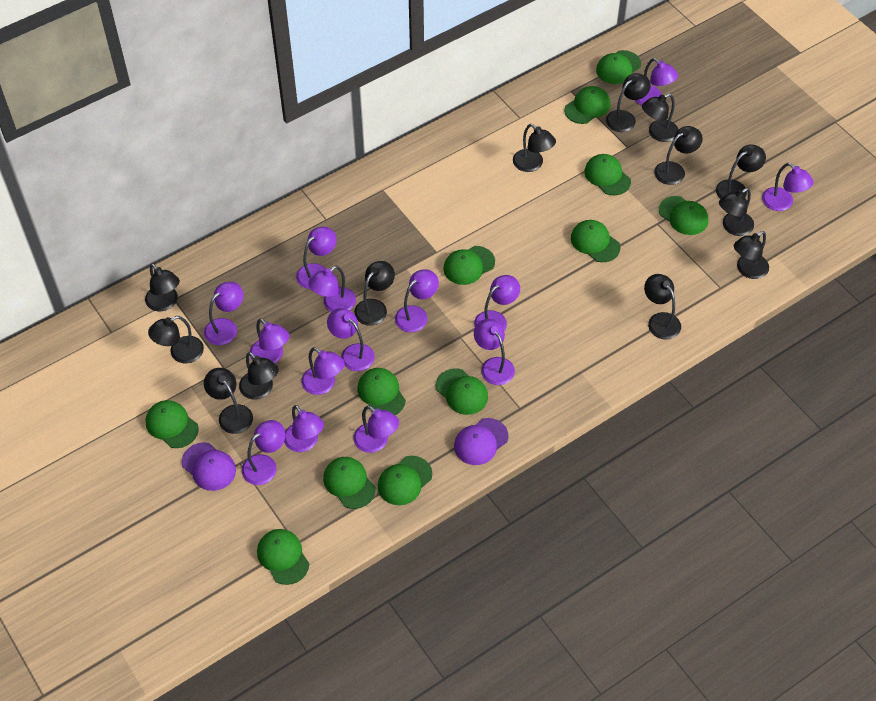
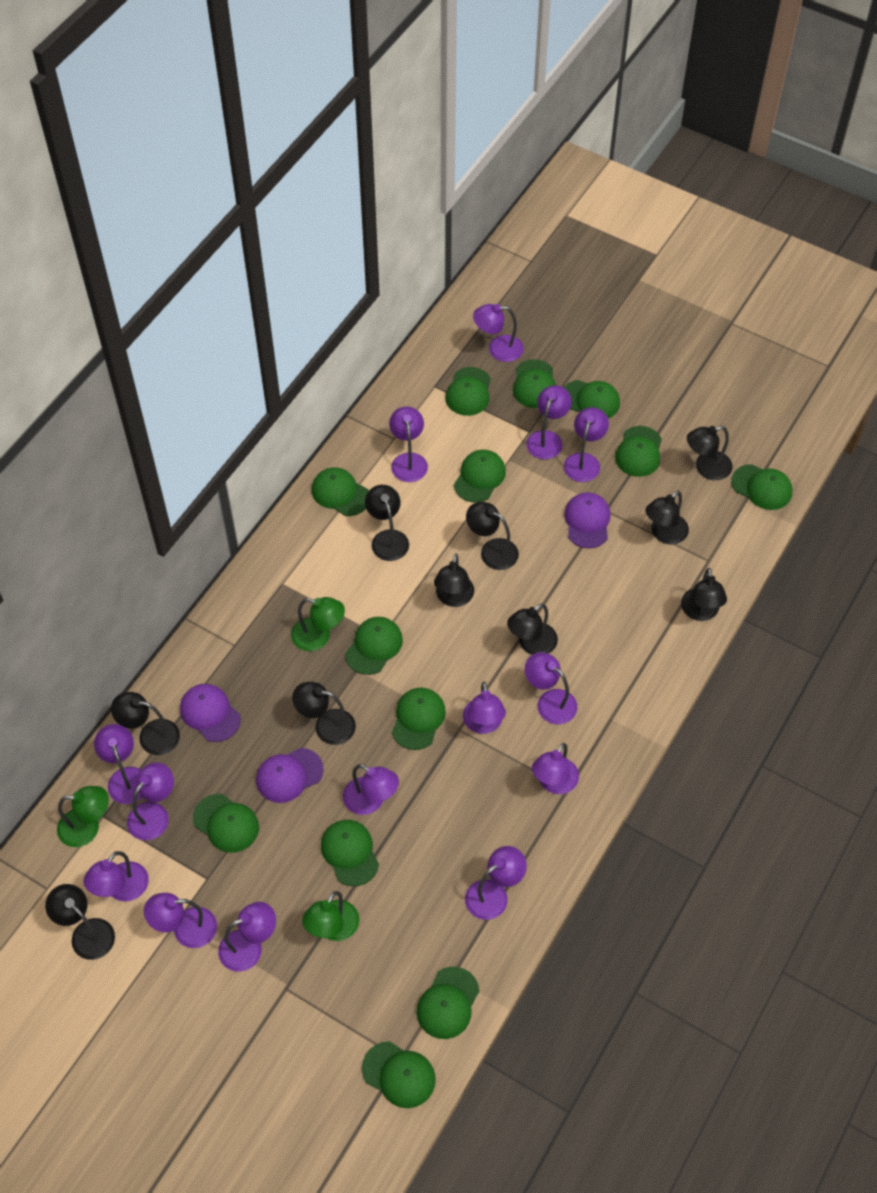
black lamp: [145,263,180,311] [148,316,204,364] [204,368,253,434] [239,352,279,400] [354,261,395,326] [513,124,556,172] [606,73,651,132] [642,93,679,142] [644,274,681,340] [654,126,703,185] [716,144,766,199] [719,188,754,236] [734,231,769,279] = 13 -> [45,884,115,960] [111,692,180,755] [292,682,356,745] [365,485,409,561] [434,554,474,607] [466,502,519,570] [507,603,558,655] [645,491,689,545] [681,568,727,621] [687,426,733,480] = 10
green cap: [145,400,199,448] [257,529,309,585] [323,457,376,509] [357,368,406,415] [378,456,432,505] [436,368,488,415] [443,246,495,285] [564,86,610,124] [571,220,621,262] [584,154,631,195] [596,50,641,84] [659,196,708,235] = 12 -> [193,794,259,853] [312,467,369,516] [321,820,379,886] [345,617,403,675] [362,1041,436,1108] [392,687,446,750] [417,967,479,1039] [445,367,491,416] [454,450,506,502] [513,359,556,408] [563,380,620,419] [615,426,662,477] [731,464,793,510] = 13
green lamp: none = 0 -> [57,786,109,847] [291,597,345,651] [302,891,359,941] = 3
purple cap: [182,442,236,491] [454,418,509,465] = 2 -> [180,684,241,742] [256,748,324,803] [564,492,611,548] = 3

